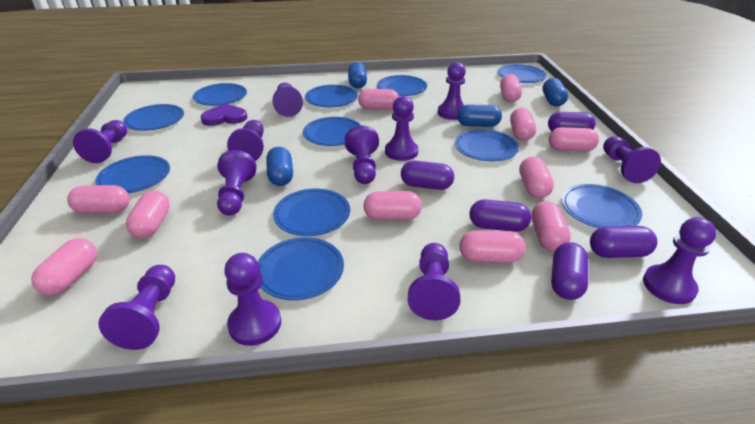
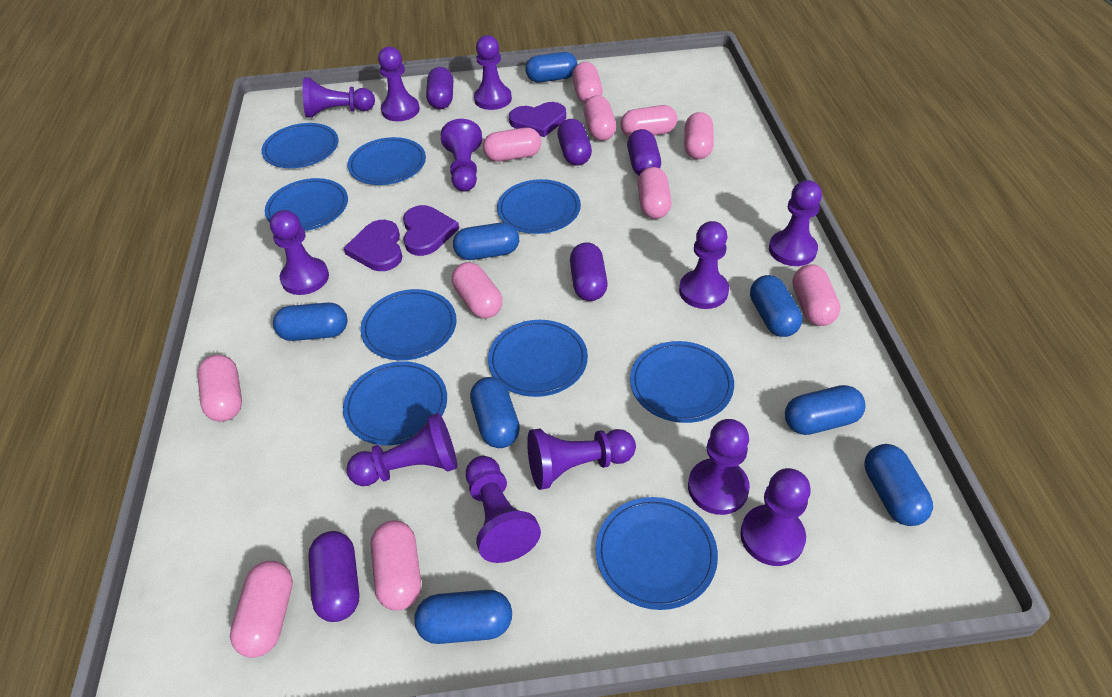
blue capsule: [266,147,293,186] [348,62,367,88] [457,105,502,127] [543,78,568,107] = 4 -> [273,303,347,341] [414,590,512,644] [453,222,519,260] [470,377,520,448] [525,52,578,83] [750,275,802,337] [785,385,866,435] [864,444,933,526] = 8
blue plate: [95,155,170,193] [123,104,184,131] [193,83,247,106] [258,237,344,300] [273,188,350,236] [303,117,361,146] [305,85,358,107] [377,75,427,96] [455,129,519,161] [497,64,547,83] [561,184,642,228] = 11 -> [261,123,339,168] [265,178,348,231] [343,361,447,445] [348,137,426,185] [361,289,457,360] [488,320,588,397] [497,179,581,234] [596,497,718,610] [630,341,734,423] = 9
purple heart: [200,103,247,126] = 1 -> [344,220,402,271] [403,205,459,256] [509,102,566,137] = 3

